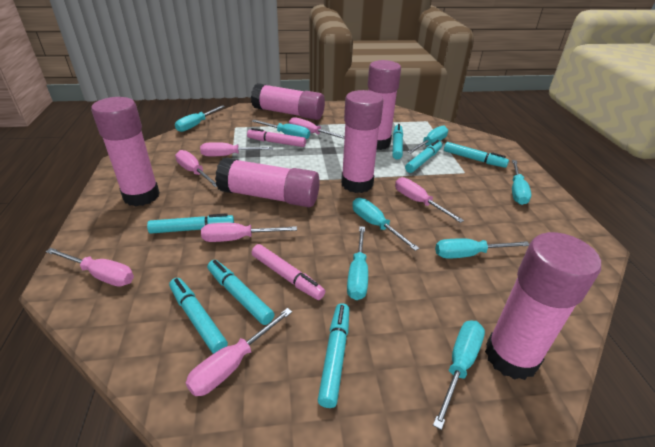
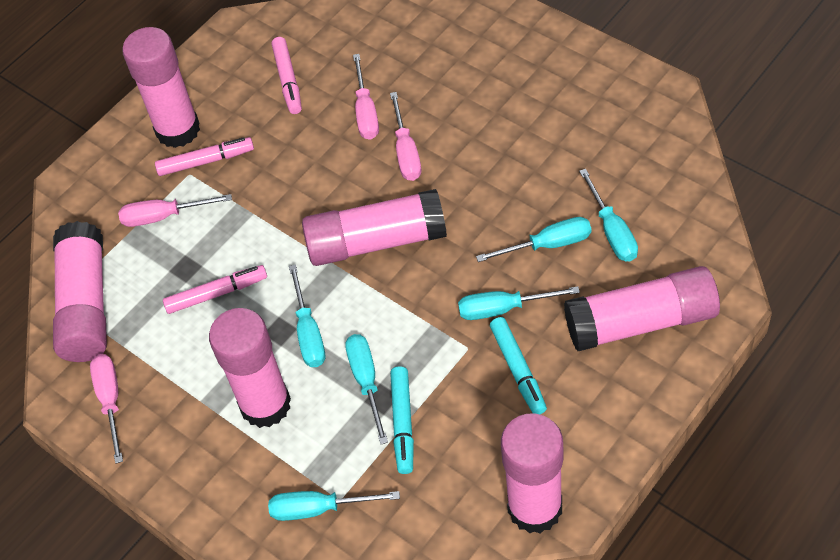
pink marker: [247,128,306,147] [251,244,325,300] = 2 -> [155,137,254,176] [163,265,267,314] [272,37,302,114] = 3
pink screwdriver: [46,248,134,287] [175,150,217,187] [185,308,292,396] [200,142,273,156] [201,223,297,242] [289,117,345,139] [395,177,464,223] = 7 -> [90,354,123,464] [118,194,232,227] [353,54,379,140] [390,92,421,181] = 4
turquoise marker: [147,213,234,234] [169,278,228,354] [207,260,275,325] [318,303,349,408] [392,124,403,160] [405,140,442,173] [444,142,509,168] = 7 -> [390,366,414,474] [490,317,547,414] = 2
turquoise screwdriver: [175,105,225,132] [252,120,310,139] [347,226,368,300] [352,198,419,251] [407,126,448,153] [433,320,485,430] [435,238,529,259] [512,160,532,205] = 8 -> [268,491,400,521] [289,264,325,367] [345,334,388,444] [458,286,580,320] [476,217,591,262] [579,169,638,262] = 6

